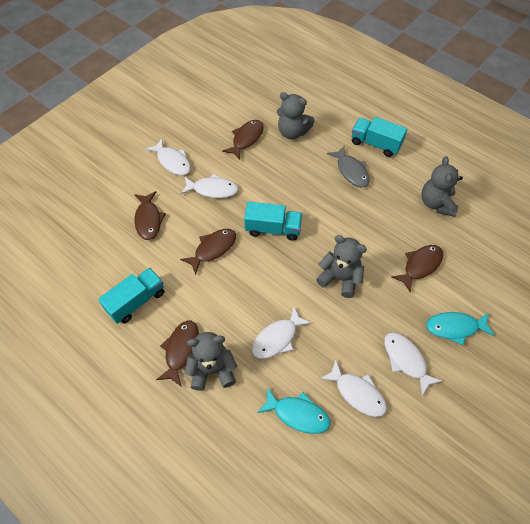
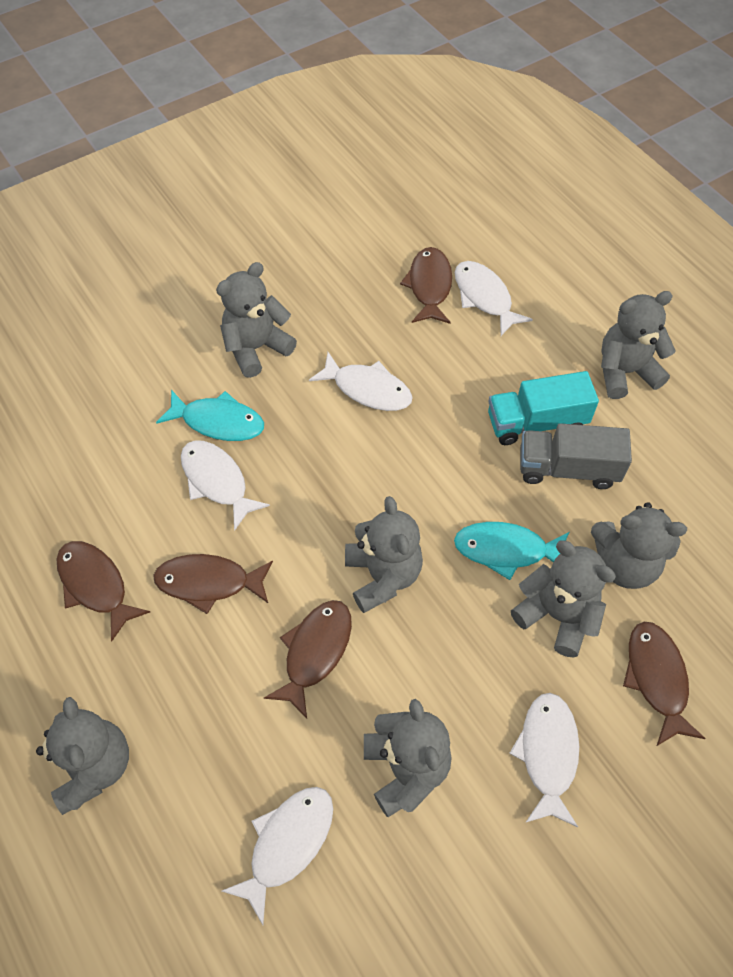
grey fish: [327,145,370,188] = 1 -> none = 0
grey teddy bear: [185,332,237,391] [277,92,315,139] [316,235,367,298] [422,156,463,217] = 4 -> [36,697,129,815] [216,262,297,378] [345,496,423,613] [364,699,452,817] [511,541,616,658] [591,502,687,589] [601,291,676,399] = 7
grey truck: none = 0 -> [520,423,632,489] = 1
turquoise truck: [98,268,164,324] [244,202,302,241] [352,117,407,157] = 3 -> [488,371,599,445] = 1

